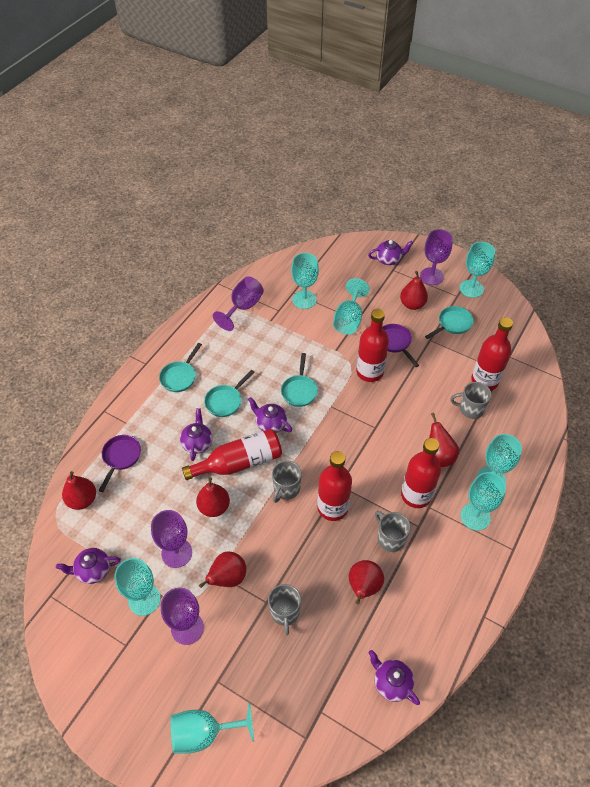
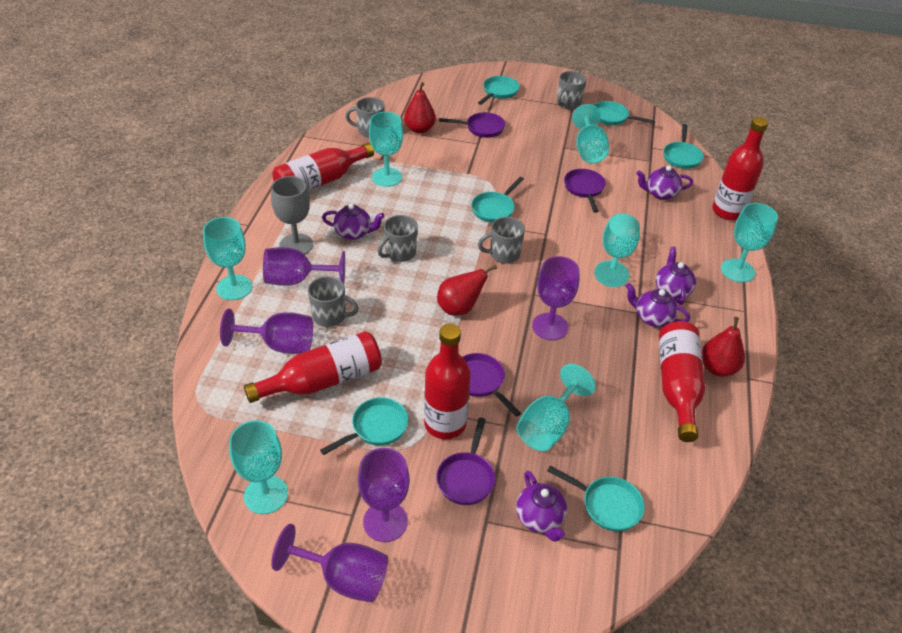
grey goblet: none = 0 -> [271,176,313,255] = 1
grey mug: [268,584,301,635] [272,461,302,503] [375,511,411,552] [450,382,492,419] = 4 -> [308,276,359,327] [345,97,385,138] [378,215,418,262] [478,217,525,264] [557,71,587,109] = 5
purple goblet: [151,510,192,568] [161,587,204,645] [213,276,264,331] [420,229,453,285] = 4 -> [220,309,313,354] [263,247,345,286] [271,524,388,602] [358,448,410,542] [532,256,580,340] = 5
purple pan: [98,435,141,492] [382,324,419,367] = 2 -> [436,418,495,505] [439,112,505,138] [463,353,521,417] [564,169,606,213] = 4
red pear: [62,471,96,510] [196,477,230,517] [199,552,246,588] [349,560,384,605] [400,271,428,310] [429,413,459,467] = 6 -> [404,82,436,134] [437,265,497,315] [702,317,745,377] = 3
turquoise pan: [159,343,202,392] [204,370,254,417] [281,353,318,407] [425,306,473,339] = 4 -> [320,397,408,455] [471,177,524,223] [478,76,520,105] [547,465,645,531] [594,101,655,125] [663,124,704,169] = 6

